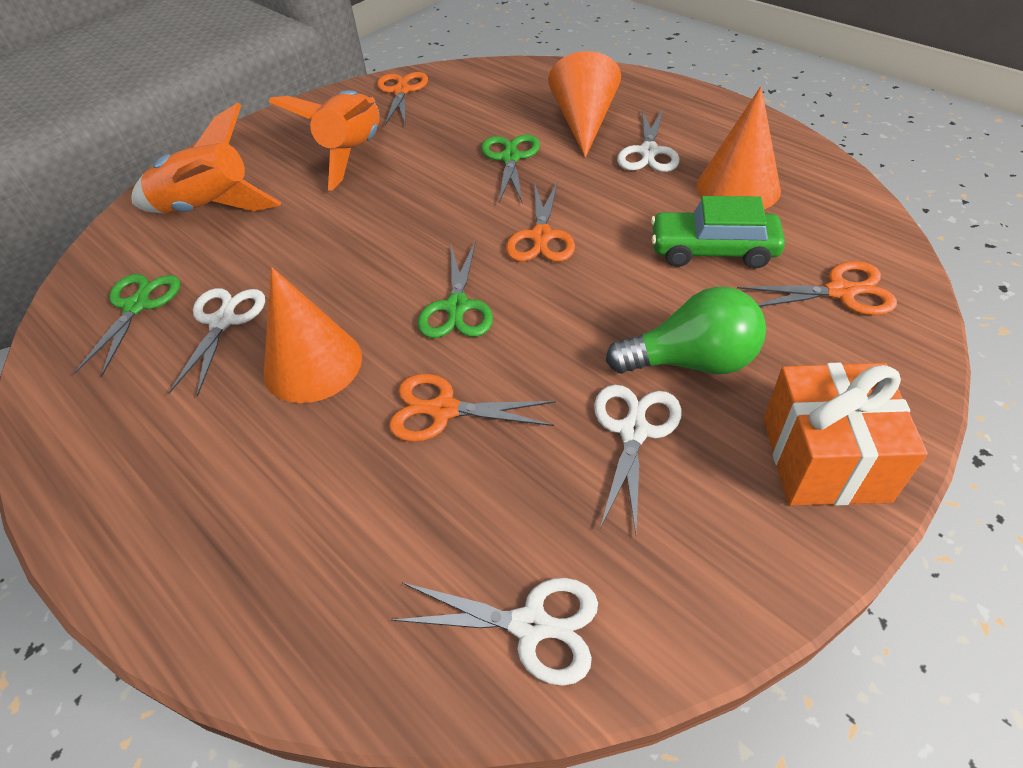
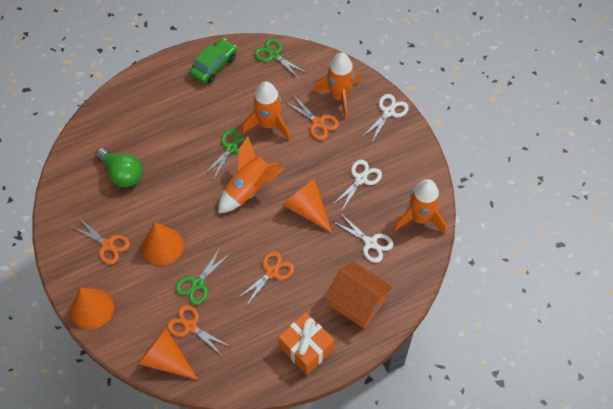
orange cone: [264,267,362,403] [548,51,621,158] [697,86,781,209] = 3 -> [70,287,114,330] [138,327,198,380] [142,222,184,265] [282,179,332,233] = 4
orange house: none = 0 -> [325,261,393,329] = 1
orange rocket: [131,103,281,214] [269,90,379,190] = 2 -> [218,136,284,214] [241,82,290,140] [313,53,360,120] [393,179,447,234] = 4
white scissors: [168,288,265,397] [391,578,598,686] [594,385,682,533] [617,109,680,172] = 4 -> [331,160,382,212] [334,214,393,263] [362,94,409,144] = 3

